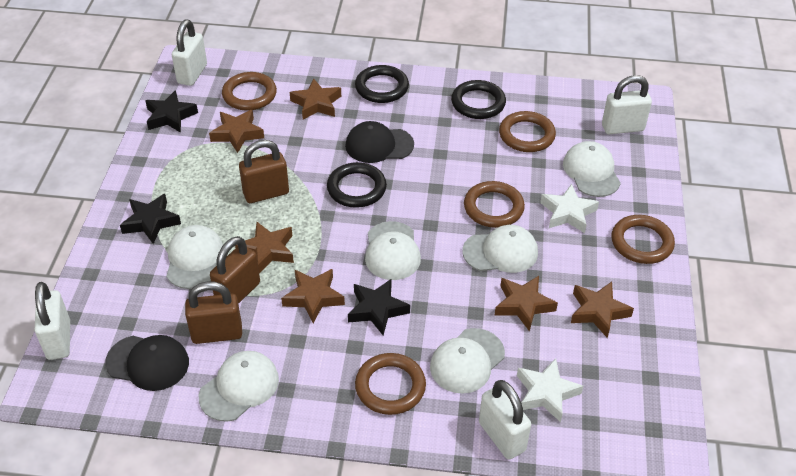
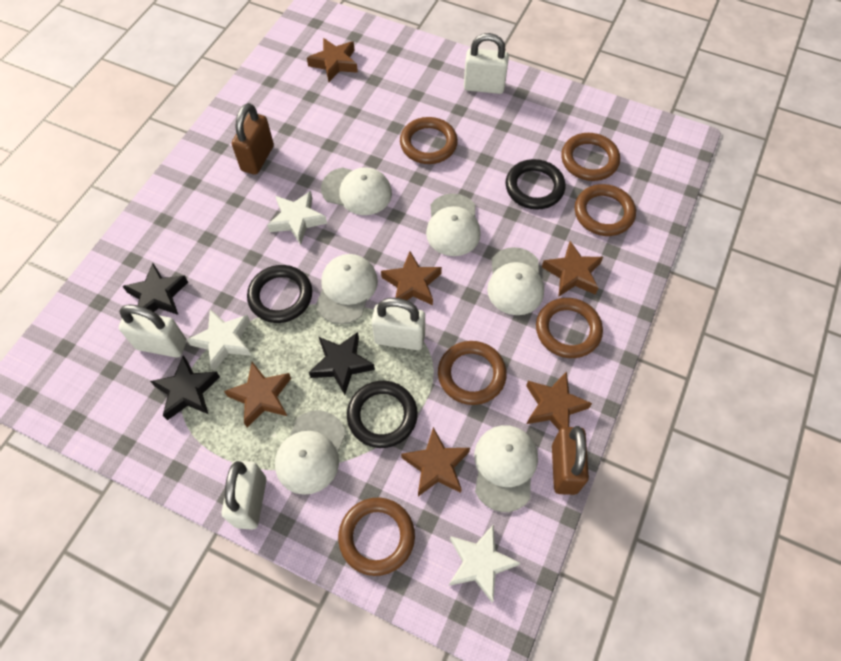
black cap: [105,335,189,391] [345,121,414,163] = 2 -> none = 0
brown padlock: [185,281,242,344] [210,236,260,304] [239,140,289,203] = 3 -> [232,103,274,175] [552,426,589,495] = 2
brown ring: [222,72,277,111] [355,353,426,415] [464,181,525,228] [499,111,556,152] [612,215,675,264] = 5 -> [338,497,415,576] [400,117,458,164] [438,341,507,405] [536,298,603,358] [561,133,620,181] [575,184,636,236] = 6
white star: [517,358,583,422] [540,184,599,233] = 2 -> [187,309,251,371] [267,191,327,245] [449,524,520,602] = 3

